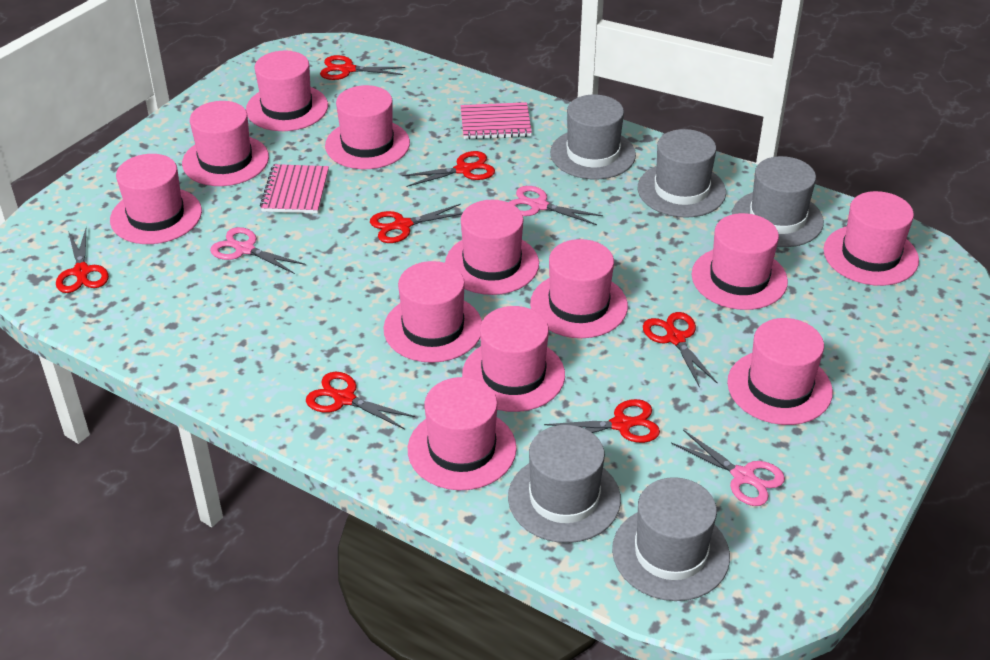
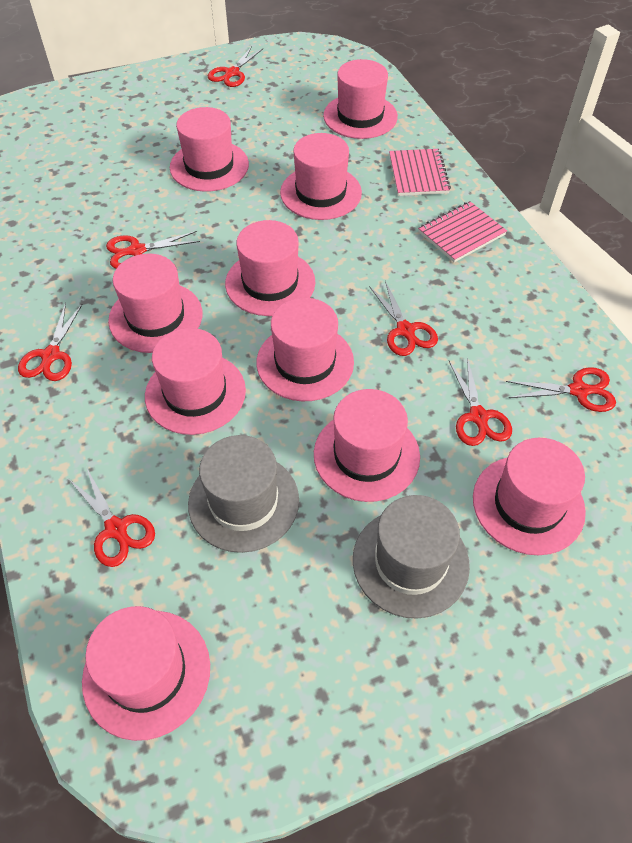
grey hat: [508,425,621,543] [550,95,636,179] [612,477,730,601] [638,129,726,218] [732,156,824,247] = 5 -> [188,435,299,553] [353,495,470,619] = 2
pink hat: [110,154,202,244] [182,101,269,186] [246,51,328,131] [325,85,410,169] [383,261,482,363] [408,377,517,490] [445,200,539,295] [462,306,565,412] [530,239,628,338] [692,213,788,310] [727,318,833,425] [824,191,919,286] = 12 -> [82,606,210,741] [108,253,202,353] [145,328,246,435] [170,107,249,192] [225,220,315,316] [256,298,354,401] [280,133,362,220] [314,389,420,502] [323,59,398,139] [473,438,586,555] = 10
pink scissors: [210,227,306,274] [509,186,603,225] [671,430,785,506] = 3 -> none = 0

